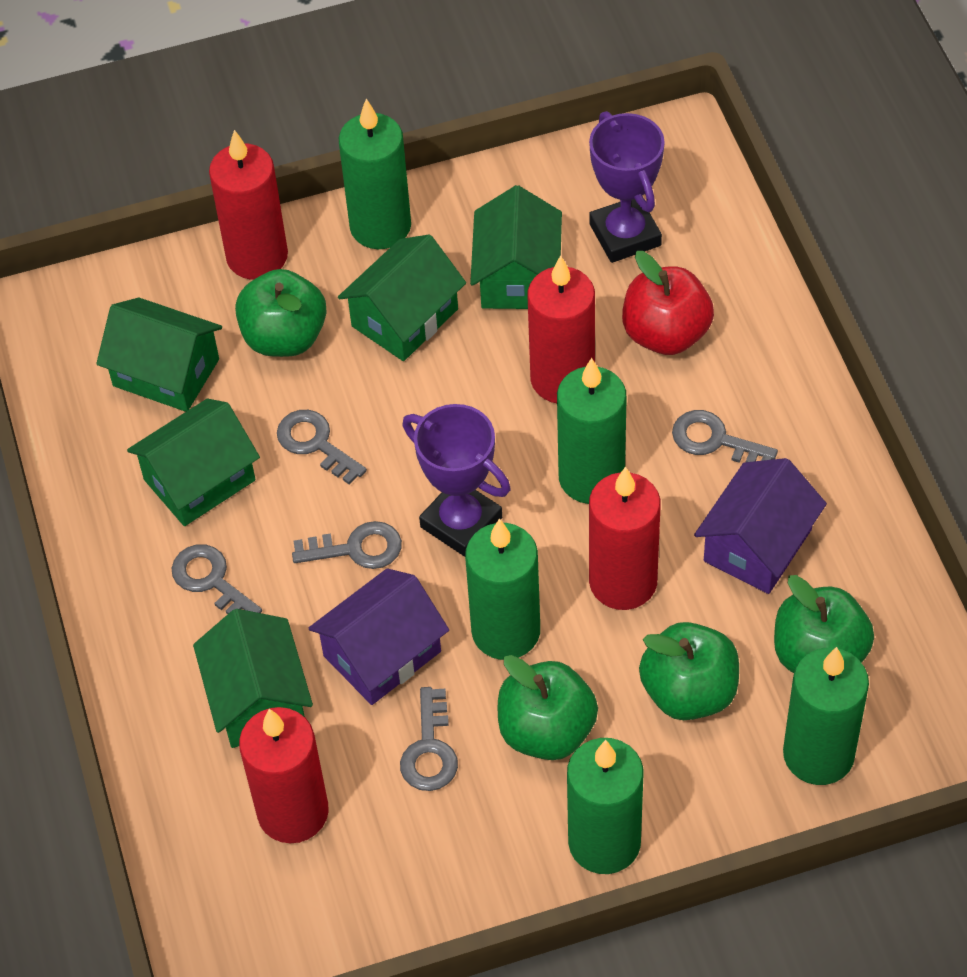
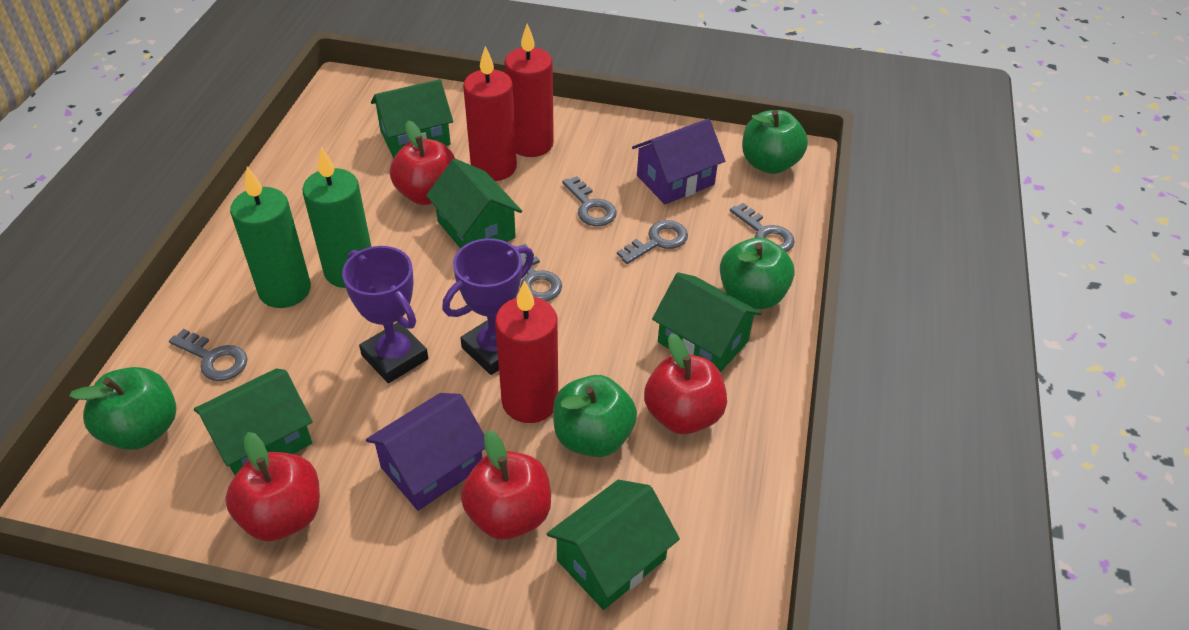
green candle: [339,99,411,249] [465,518,540,660] [557,358,627,504] [567,738,644,874] [783,647,869,785] = 5 -> [230,167,311,308] [302,147,371,288] = 2
red apple: [622,251,714,355] = 1 -> [225,432,320,541] [390,121,455,205] [461,430,551,540] [644,333,727,434] = 4
red candle: [209,130,288,280] [239,707,329,843] [527,255,595,403] [589,466,661,610] = 4 -> [463,46,517,181] [495,280,558,423] [505,24,554,157] = 3

